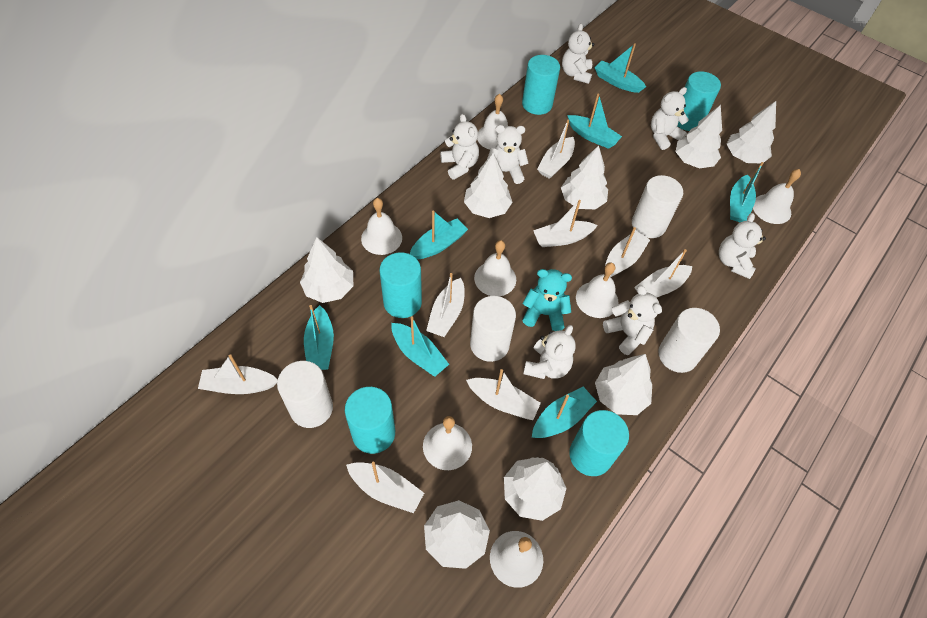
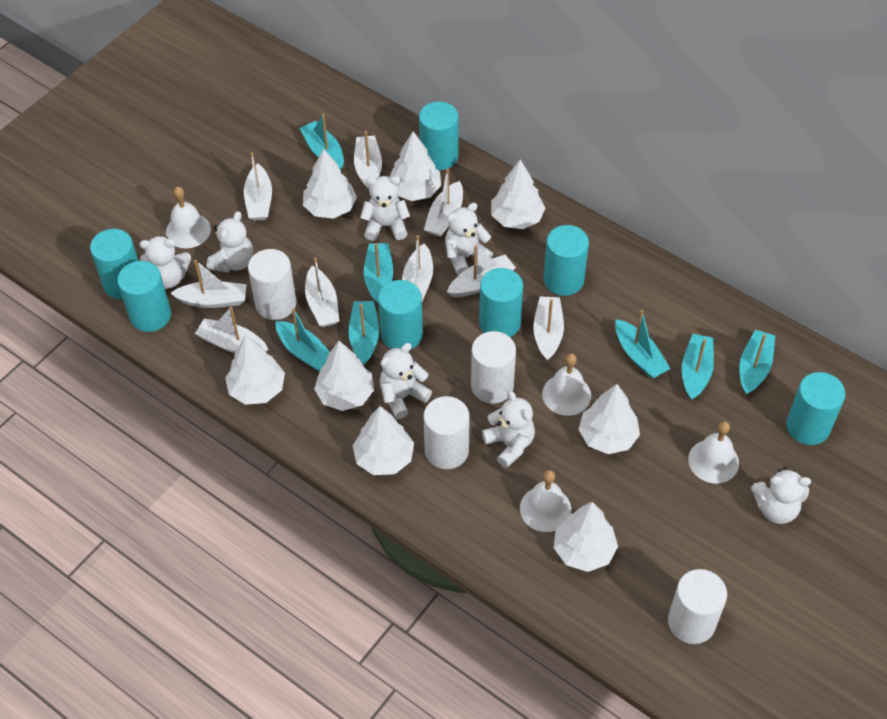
turquoise cylinder: [345,387,395,454] [379,252,422,318] [522,55,560,115] [569,410,629,476] [677,71,721,131] = 5 -> [90,229,138,299] [117,261,171,332] [378,280,423,349] [419,102,459,170] [479,268,523,337] [543,225,589,296] [786,372,845,445] = 7
turquoise teddy bear: [522,269,572,331] = 1 -> none = 0
white bell: [361,198,402,255] [423,416,472,470] [474,240,516,296] [477,94,508,149] [490,531,543,588] [576,262,618,318] [753,169,801,224] = 7 -> [166,187,211,248] [520,470,571,532] [542,353,591,416] [688,421,739,484] = 4
white boat: [198,354,278,394] [346,462,424,513] [426,273,464,337] [466,369,541,420] [533,200,598,247] [537,120,575,179] [605,227,650,277] [634,249,692,298] = 8 -> [170,260,246,308] [195,307,269,353] [244,152,272,221] [305,258,339,327] [354,131,382,190] [402,235,433,301] [424,169,463,237] [447,245,516,297] [533,296,564,361] = 9

